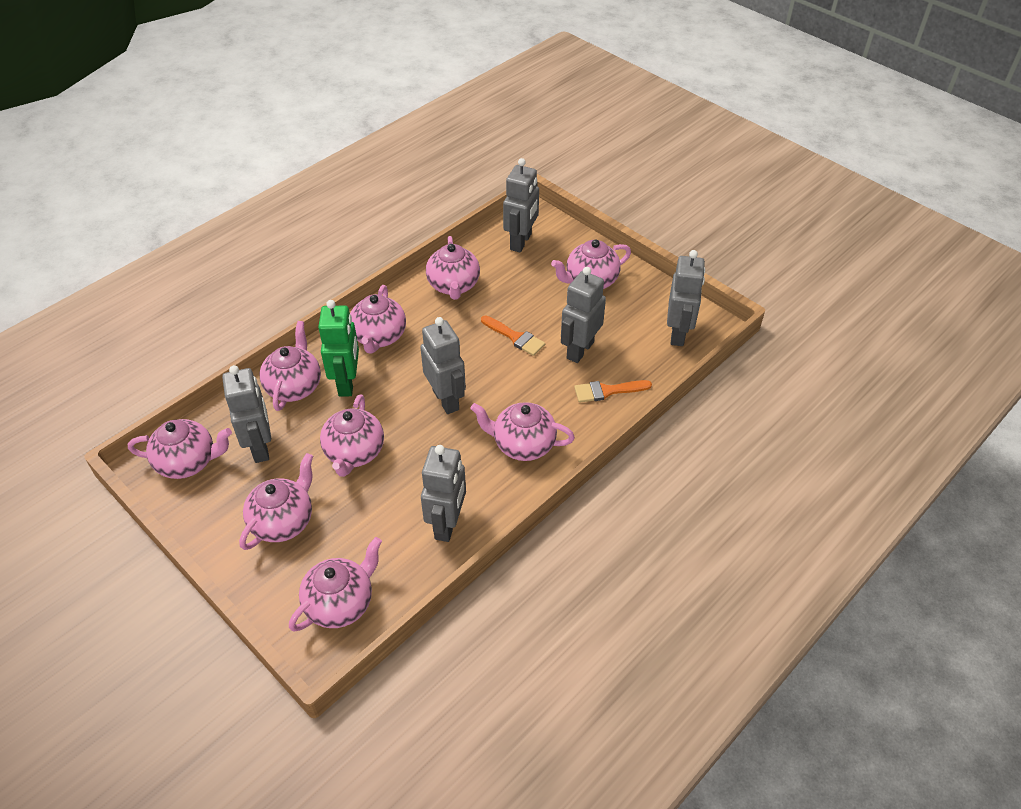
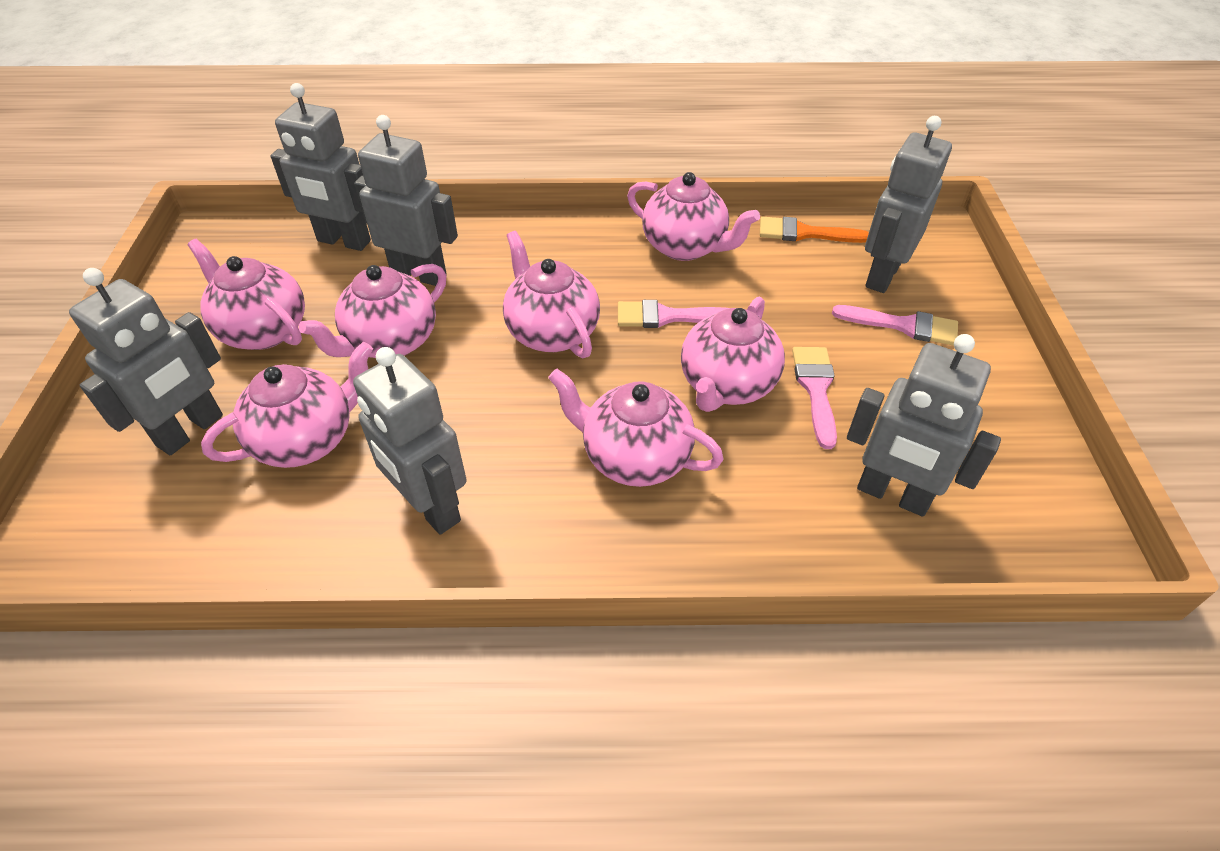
green robot: [318,300,359,397] = 1 -> none = 0
orange brush: [481,315,545,356] [574,380,652,403] = 2 -> [760,217,869,243] = 1
pink brush: none = 0 -> [618,300,729,328] [792,347,837,449] [832,305,958,346] = 3
pink teapot: [128,419,232,479] [239,453,313,550] [260,321,321,411] [289,537,382,631] [320,394,384,477] [350,285,406,353] [426,236,480,300] [470,402,575,461] [551,240,631,289] = 9 -> [187,239,305,350] [201,342,373,468] [299,264,446,358] [503,231,600,358] [548,369,723,487] [627,172,760,261] [681,297,785,412] = 7

